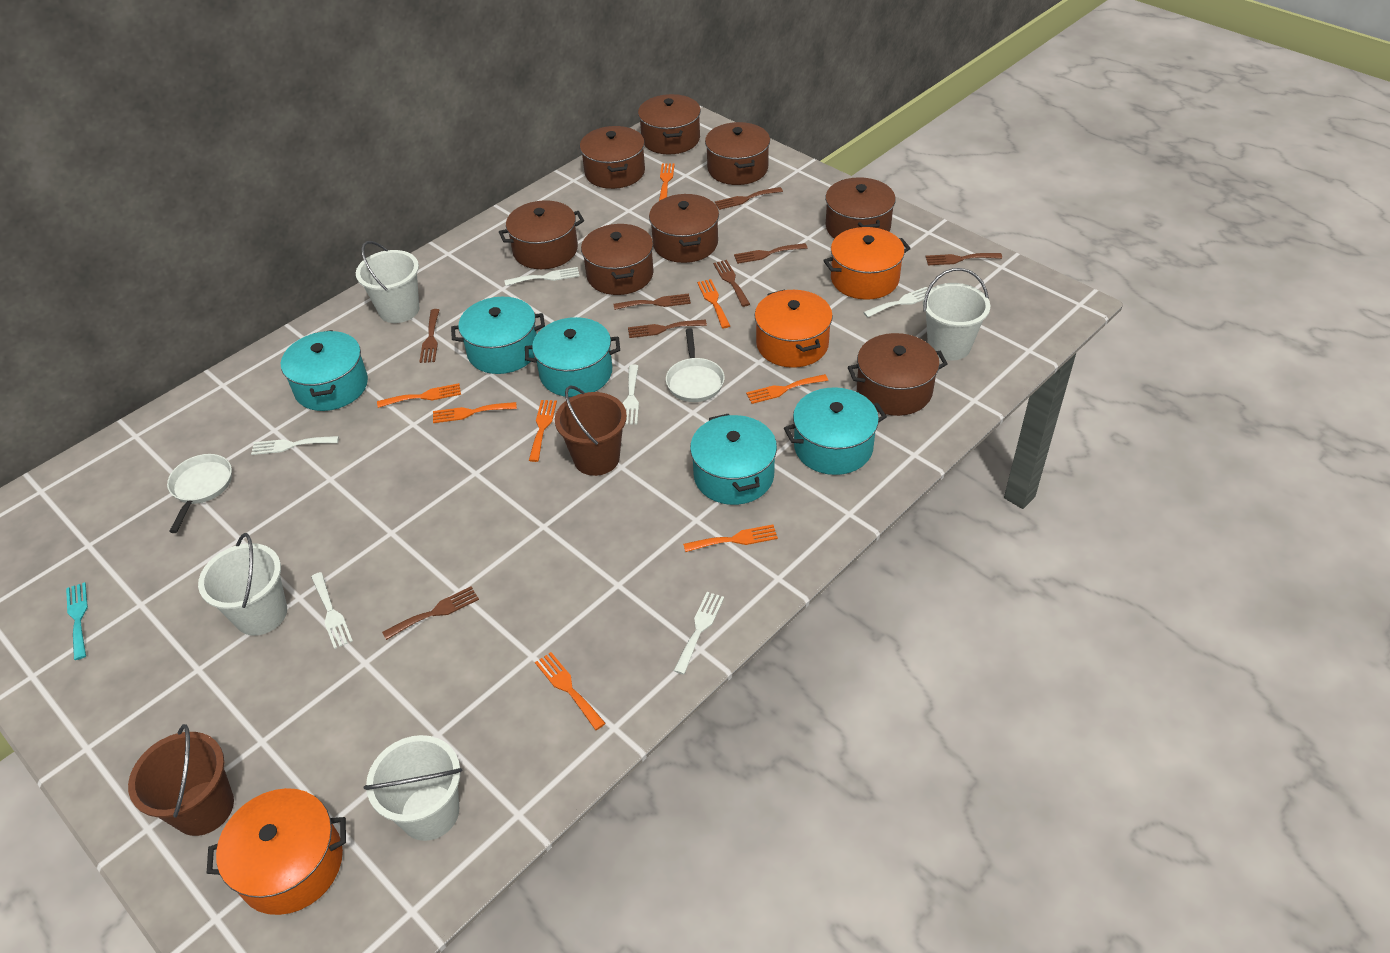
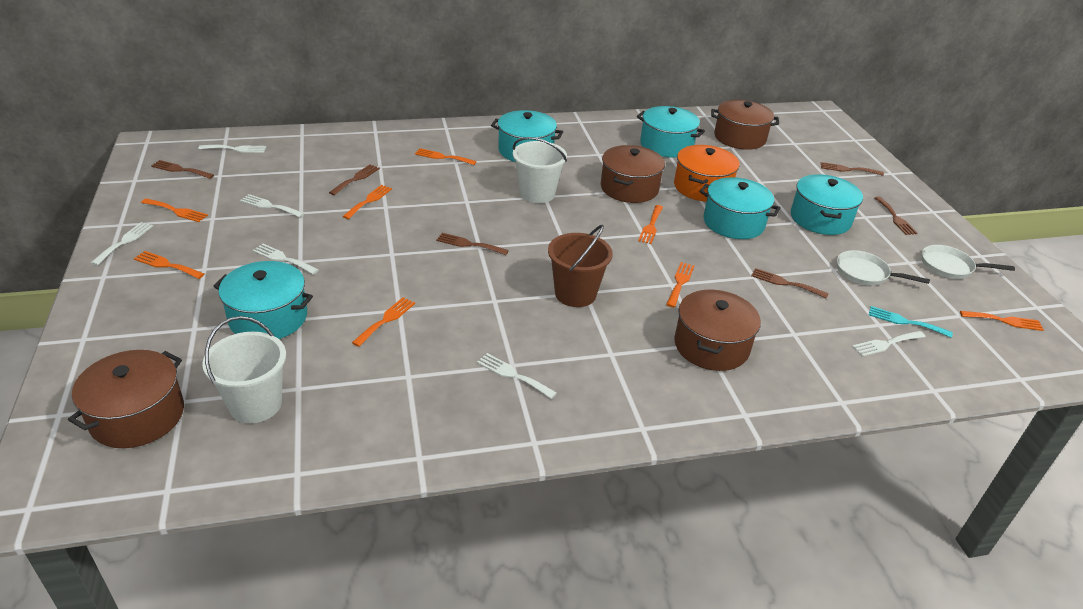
brown bucket: [128,724,234,836] [555,386,627,476] = 2 -> [548,225,613,307] = 1
brown fork: [382,587,479,640] [420,309,439,363] [614,294,691,310] [628,320,707,338] [713,260,750,307] [715,187,783,210] [734,243,808,264] [925,253,1002,265] = 8 -> [151,160,214,179] [329,164,380,195] [436,233,509,255] [751,268,829,298] [821,162,884,176] [875,197,918,235] = 6
brown pot: [499,200,584,269] [580,126,645,189] [581,224,654,295] [638,94,701,155] [649,194,719,263] [705,122,770,185] [825,177,896,239] [848,333,948,416] = 8 -> [68,350,184,448] [601,145,665,203] [674,290,761,371] [711,100,779,150] = 4
orange pot: [207,788,346,915] [755,289,833,368] [823,227,911,300] = 3 -> [674,145,740,202] = 1
white bucket: [198,533,287,636] [356,241,419,323] [364,735,462,841] [923,268,990,361] = 4 -> [202,316,286,423] [513,137,567,203] = 2

